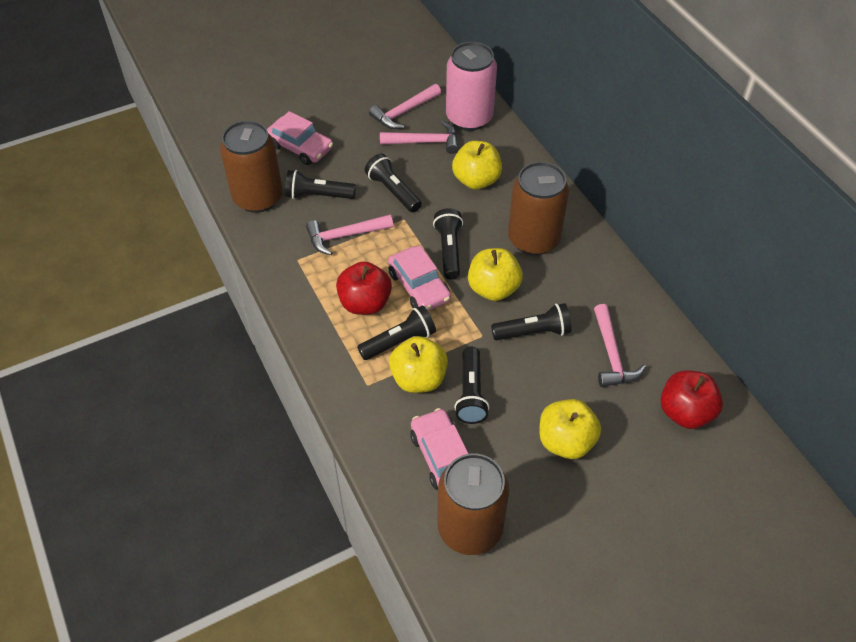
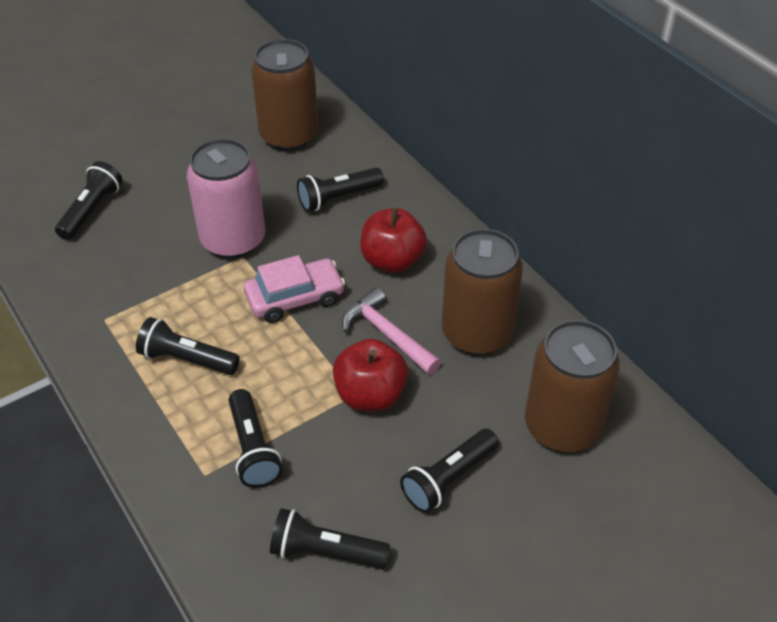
pink car: [267,111,333,165] [388,246,451,311] [410,408,468,490] = 3 -> [244,255,345,323] = 1
pink hammer: [306,214,393,255] [369,84,441,129] [380,121,458,154] [594,304,646,387] = 4 -> [342,287,441,375] = 1
yellow apple: [389,336,448,393] [452,141,502,189] [468,248,523,301] [539,399,601,459] = 4 -> none = 0

